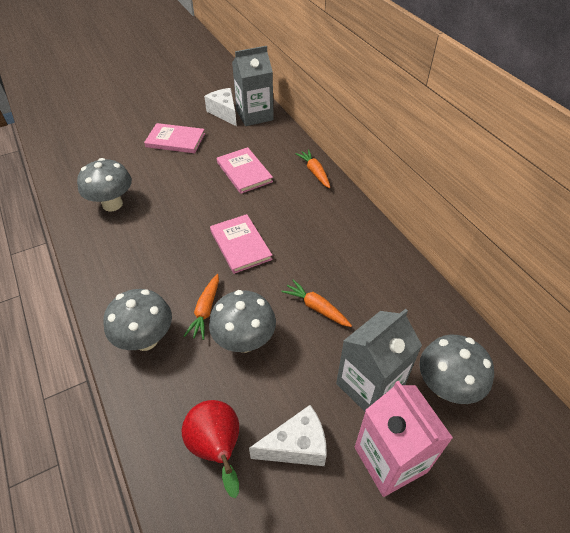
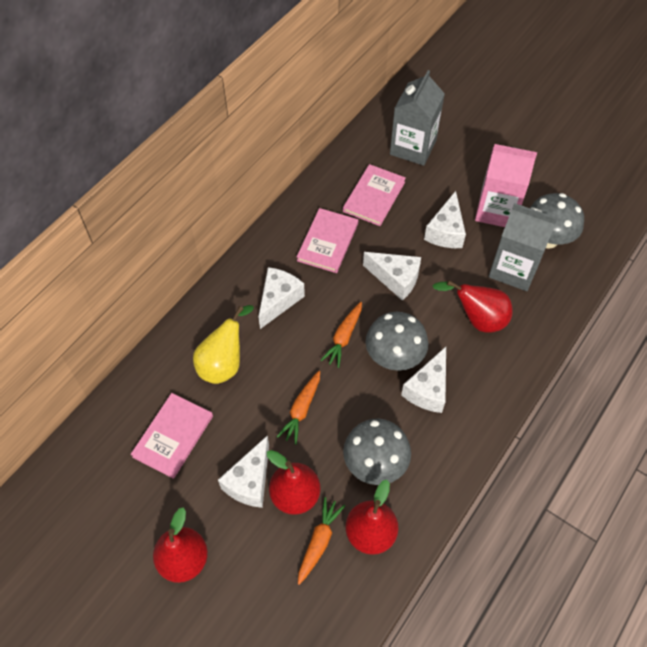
grey mushroom: [77,158,132,211] [104,289,172,351] [209,290,276,353] [419,335,494,404] = 4 -> [343,419,411,485] [366,312,428,371] [530,193,584,249] = 3
red pear: [182,400,239,498] = 1 -> [153,507,208,583] [267,450,320,515] [345,480,398,555] [433,280,512,333] = 4
white cheese: [204,88,237,126] [249,405,327,466] = 2 -> [218,435,269,508] [258,267,305,329] [363,252,421,301] [401,347,446,413] [424,191,466,248] = 5
yellow pear: none = 0 -> [193,305,254,384] = 1

